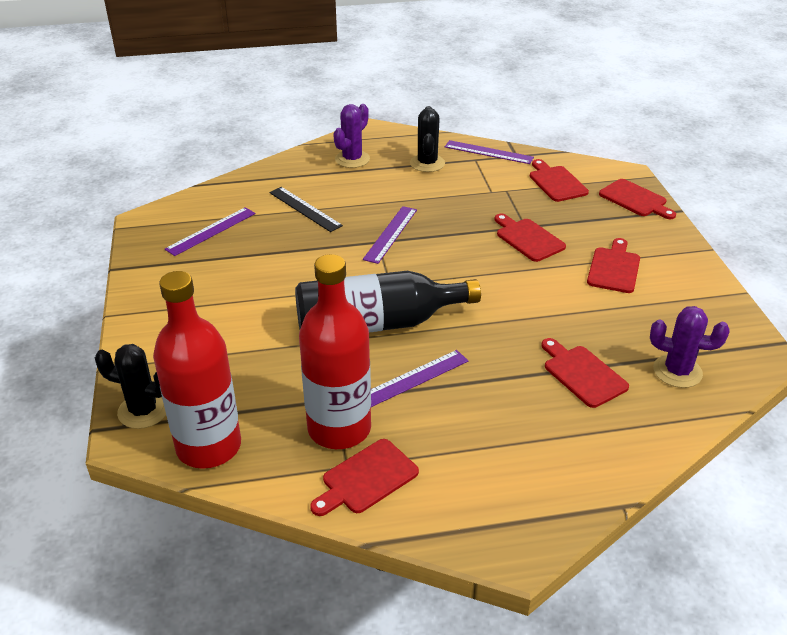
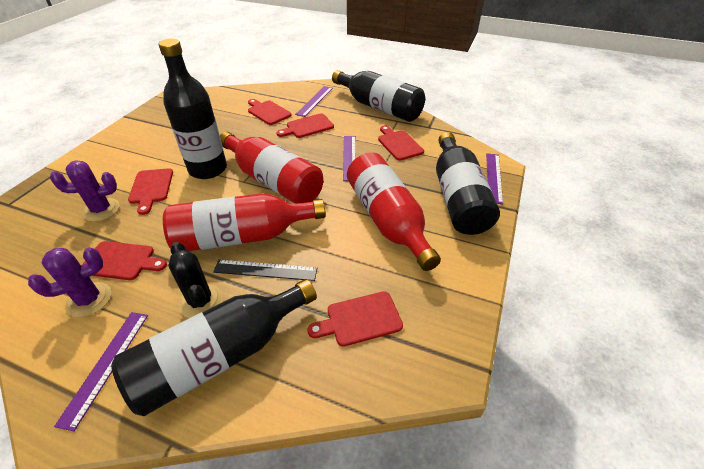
black bottle: [295,271,481,332] = 1 -> [111,279,317,416] [159,39,227,179] [332,70,425,122] [436,132,500,235] = 4
black cactus: [95,344,166,429] [410,106,445,172] = 2 -> [169,242,222,318] = 1
red bottle: [153,271,241,469] [299,254,371,449] = 2 -> [163,193,326,251] [220,132,323,203] [347,153,441,271] = 3

